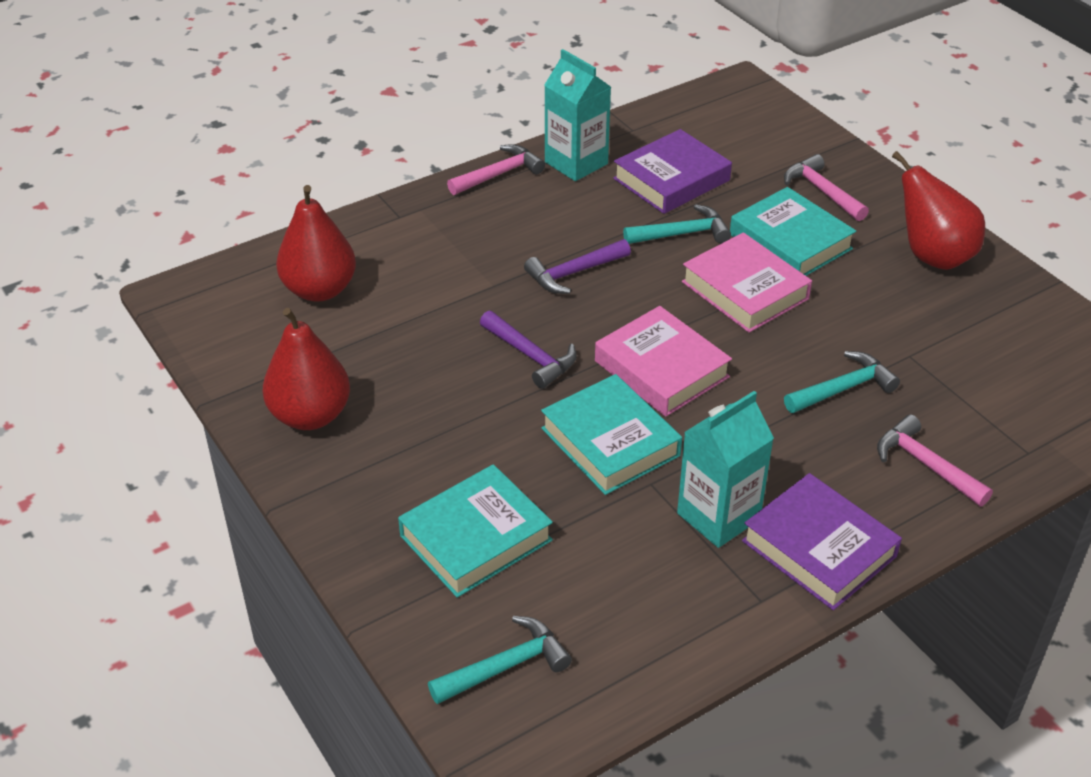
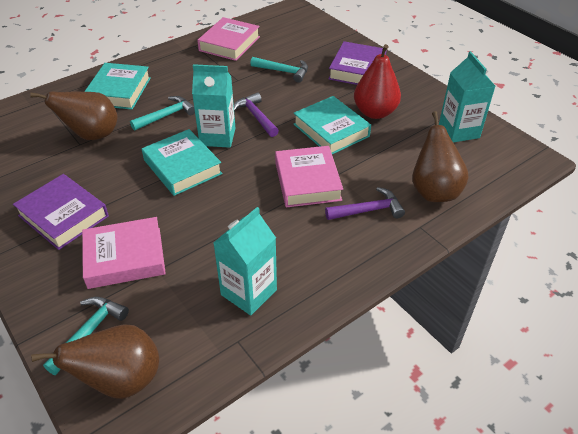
brown pear: none = 0 -> [30,91,118,140] [31,324,159,399] [412,111,469,202] = 3
pink book: [595,306,732,417] [682,232,812,333] = 2 -> [82,217,166,289] [197,17,260,61] [275,146,343,207] = 3
pink hammer: [447,144,545,195] [784,154,869,221] [877,414,993,506] = 3 -> none = 0
red pear: [263,308,350,430] [276,185,356,302] [892,151,985,270] = 3 -> [354,44,401,119] = 1
turquoise carton: [544,49,611,181] [677,391,774,548] = 2 -> [192,64,235,148] [213,207,277,315] [439,51,495,143] = 3

